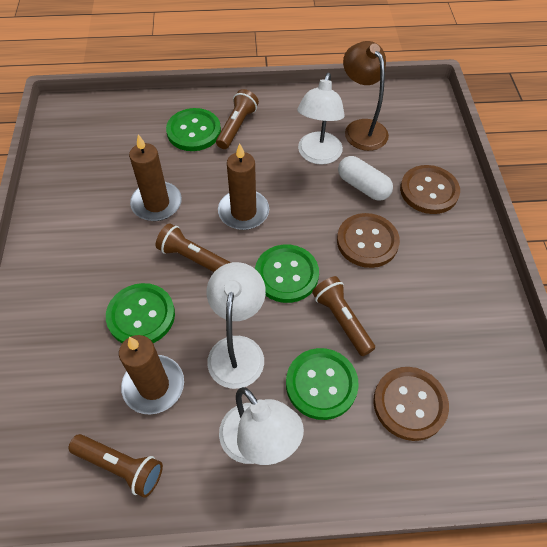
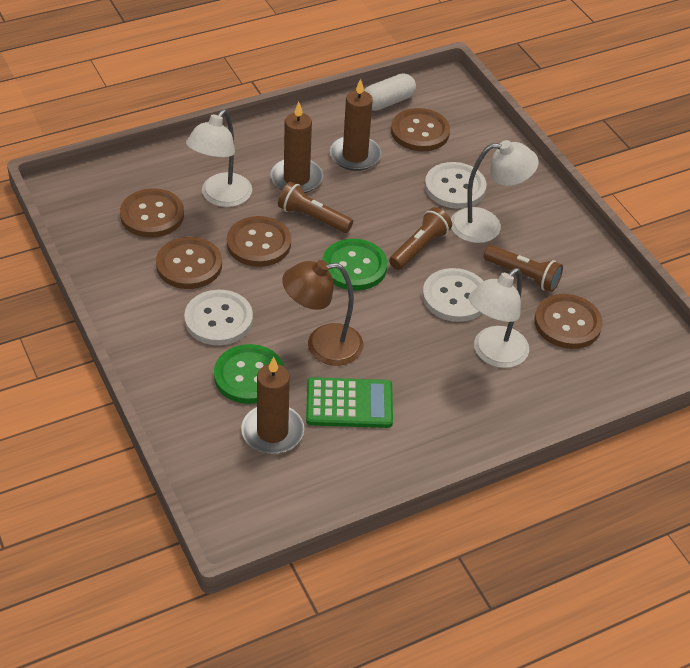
brown button: [337,213,400,268] [373,367,449,441] [400,165,460,214] = 3 -> [120,188,184,238] [156,237,222,289] [227,216,291,267] [391,108,450,152] [534,294,603,349] = 5
brown flashlight: [68,434,163,498] [156,223,231,272] [216,89,259,149] [312,276,375,356] = 4 -> [278,182,353,233] [389,207,452,270] [484,245,563,292] = 3
green button: [106,283,175,343] [166,108,221,151] [255,244,319,303] [286,348,359,420] = 4 -> [214,344,284,404] [322,239,387,291] = 2
green calculator: none = 0 -> [306,377,393,428] = 1
white button: none = 0 -> [184,290,253,345] [422,268,484,322] [425,162,486,209] = 3

